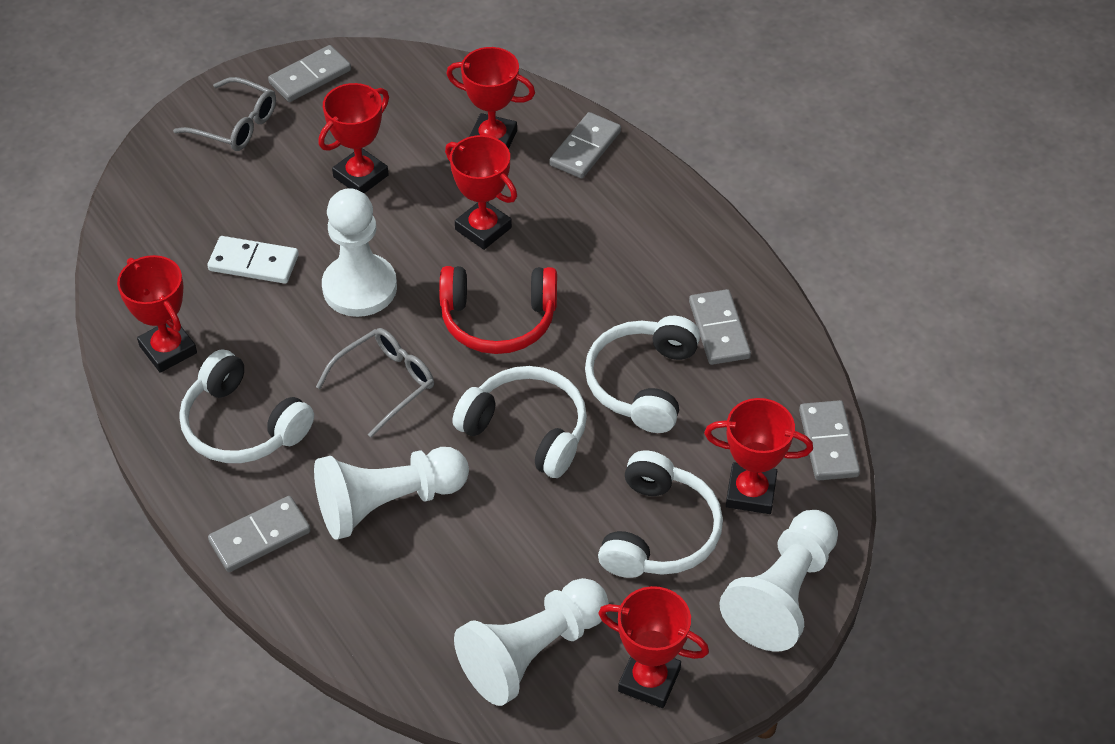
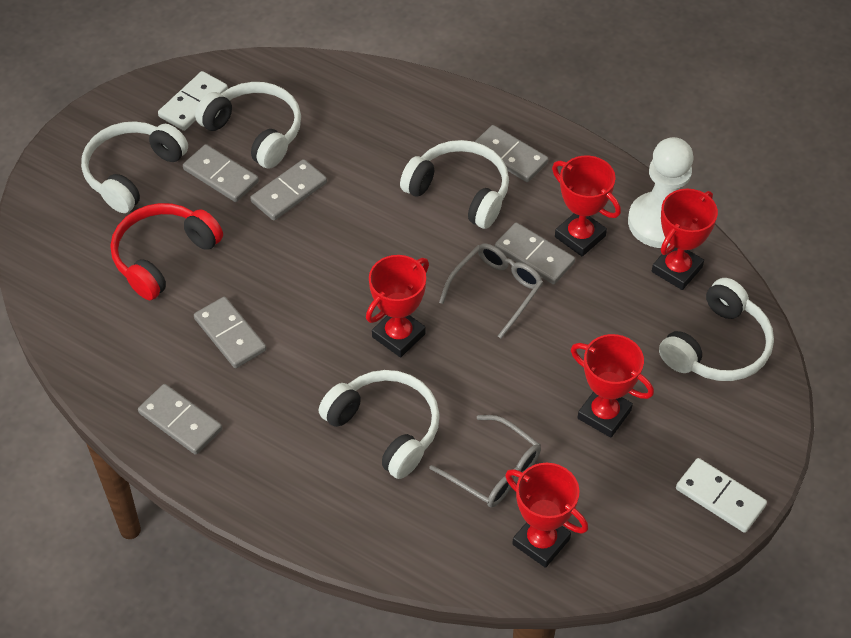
grey domino: [208,496,311,572] [268,45,351,102] [549,112,621,179] [689,289,751,365] [799,400,860,481] = 5 -> [138,384,222,455] [183,144,259,202] [194,297,266,368] [250,159,327,221] [475,125,548,182] [495,222,575,284] = 6
red trophy: [117,255,197,373] [318,83,389,193] [445,135,517,250] [447,47,535,149] [598,586,709,708] [704,398,813,514] = 6 -> [366,255,429,357] [505,463,588,568] [552,156,621,257] [571,334,654,438] [652,189,718,290] = 5
white domino: [207,236,299,284] = 1 -> [158,71,228,131] [676,458,767,533] = 2
white headphones: [179,349,314,463] [452,366,587,478] [585,316,700,433] [598,451,723,578] = 4 -> [81,121,188,213] [195,82,301,169] [319,370,440,479] [400,140,509,229] [659,278,774,381] = 5
white pawn: [314,447,469,540] [322,188,397,317] [454,578,609,706] [719,510,838,652] = 4 -> [628,137,693,248] = 1

